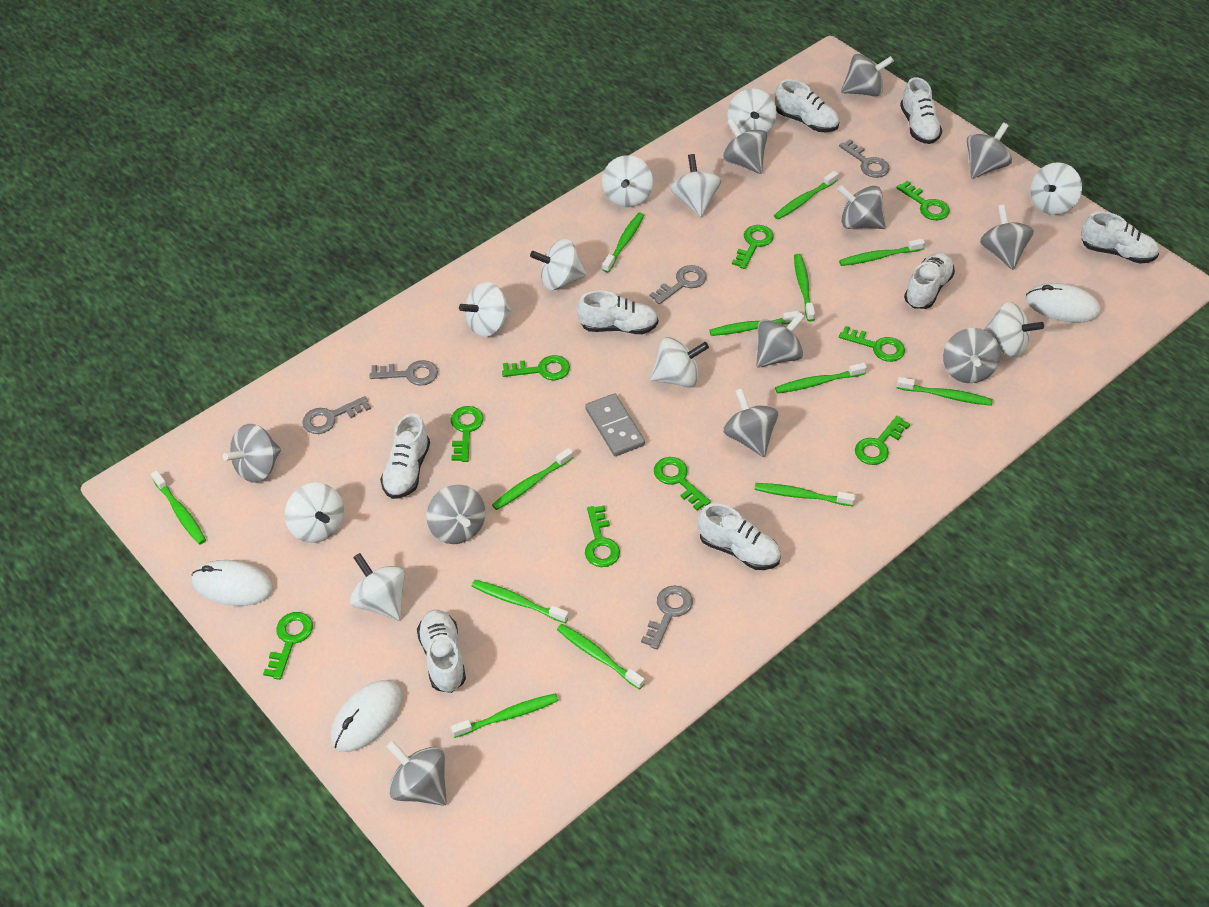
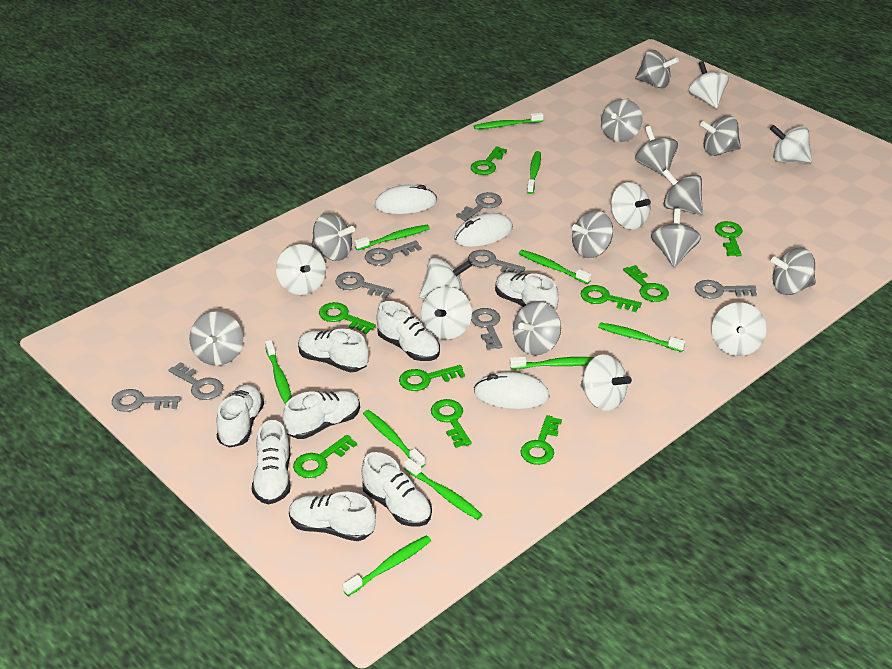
green toothbrush: [151,471,206,544] [451,693,558,738] [472,580,569,623] [492,448,573,510] [557,624,645,690] [602,213,644,273] [709,311,799,336] [754,483,856,506] [774,171,838,219] [775,363,867,393] [794,254,815,321] [839,239,925,266] [897,377,993,406] = 13 -> [265,340,292,404] [343,535,431,596] [354,225,430,250] [363,410,425,468] [404,458,482,520] [474,113,544,129] [510,357,594,369] [519,250,591,284] [527,151,541,194] [598,323,686,352] = 10
grey domino: [585,393,645,456] = 1 -> none = 0
grey key: [302,396,371,434] [370,360,438,386] [641,586,693,649] [649,265,707,304] [839,139,890,178] = 5 -> [112,389,181,412] [168,362,223,400] [335,272,393,299] [365,241,422,266] [456,192,502,221] [468,250,525,274] [471,308,502,350] [695,280,757,299] = 8
white spinning top: [285,483,344,543] [350,553,405,620] [459,282,511,337] [530,239,587,290] [602,155,653,207] [650,337,709,387] [671,154,721,217] [727,89,777,134] [983,302,1044,358] [1030,162,1082,215] = 10 -> [276,244,326,295] [419,258,472,299] [421,286,472,340] [581,354,632,411] [611,182,651,230] [688,61,729,109] [712,302,767,356] [770,125,812,163] = 8

